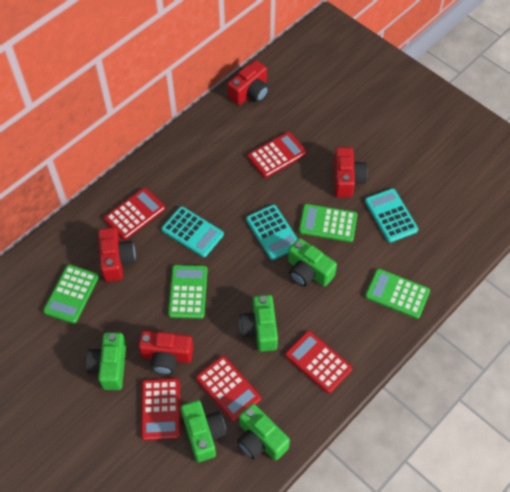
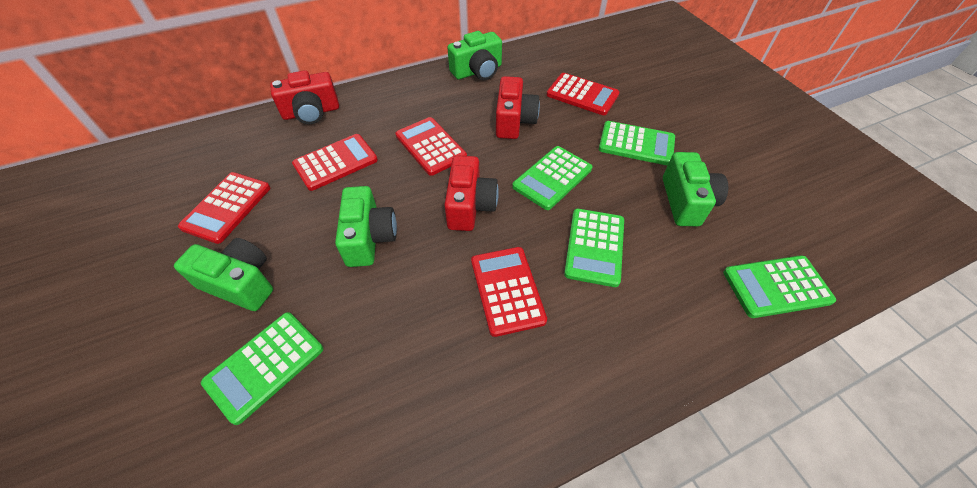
green calculator: [43,265,99,324] [168,265,208,319] [299,204,357,242] [365,269,430,319] = 4 -> [201,312,323,425] [512,146,592,210] [564,209,624,287] [599,121,675,166] [723,255,836,318] = 5
green camera: [85,332,126,390] [181,400,227,462] [237,404,290,460] [239,295,278,352] [288,238,337,287] = 5 -> [174,238,273,311] [335,186,397,267] [447,31,502,80] [663,152,728,226] = 4
red camera: [98,227,136,282] [139,331,194,375] [228,60,269,105] [334,147,368,198] = 4 -> [270,70,339,124] [444,155,499,231] [496,76,540,139] = 3
turquoise calculator: [162,206,224,257] [246,205,298,260] [365,188,418,243] = 3 -> none = 0

